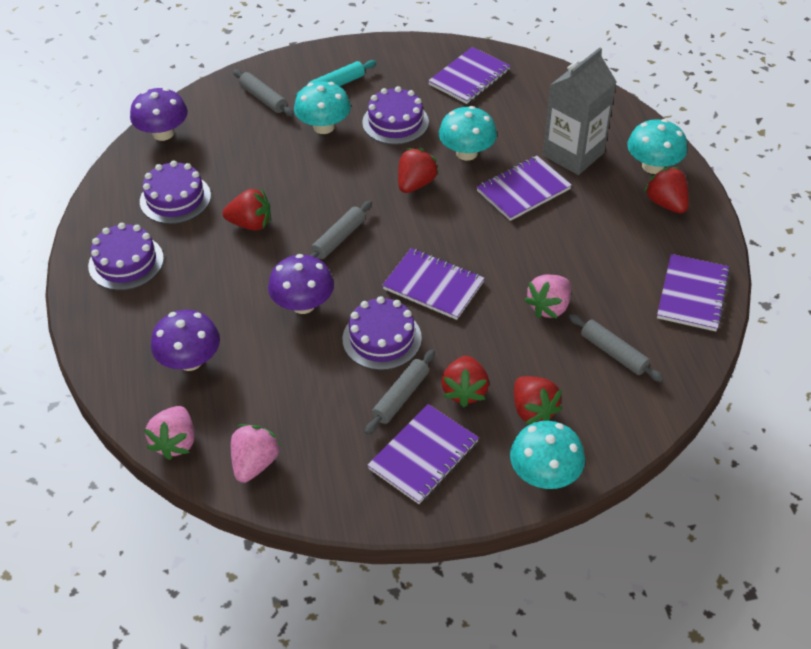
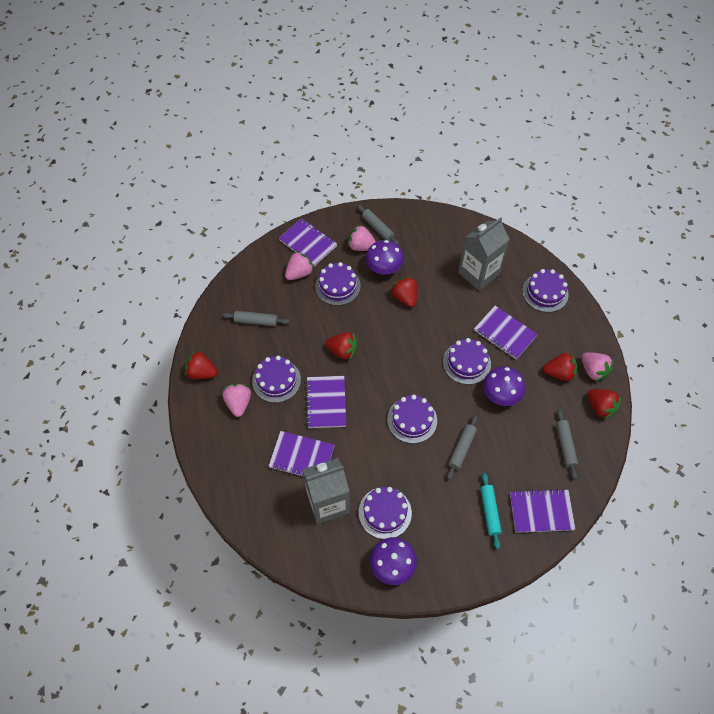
grey carton: [543,48,617,175] = 1 -> [302,458,350,524] [458,217,510,291] = 2
pink strawberry: [144,406,195,460] [231,424,281,483] [524,275,571,318] = 3 -> [222,383,251,417] [285,251,314,280] [348,225,376,251] [581,352,614,382] = 4
purple cake: [88,223,164,290] [140,160,211,224] [343,296,422,370] [362,86,429,145] = 4 -> [252,356,301,403] [315,262,361,306] [359,487,412,539] [387,395,437,444] [443,338,491,385] [522,269,569,312] = 6
turquoise mushroom: [294,81,351,134] [439,106,497,161] [510,421,585,489] [628,119,687,174] = 4 -> none = 0

